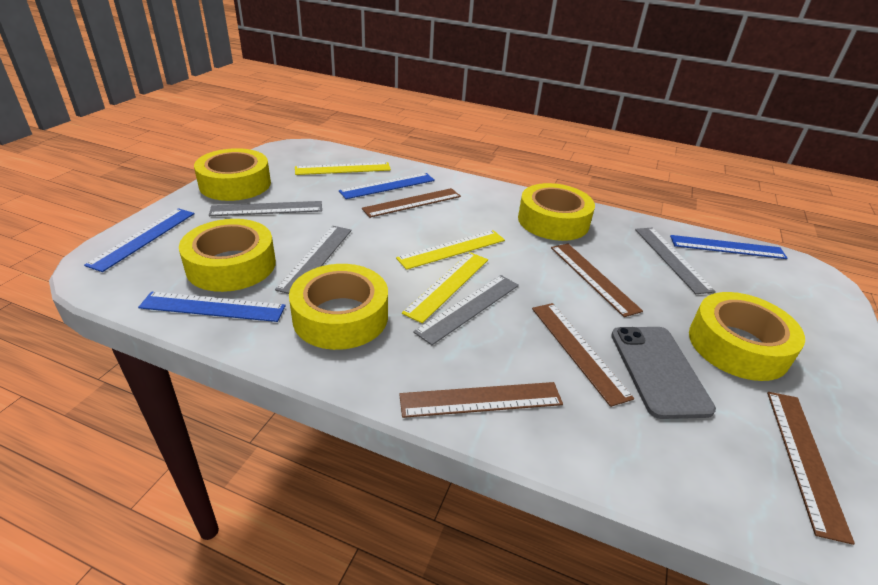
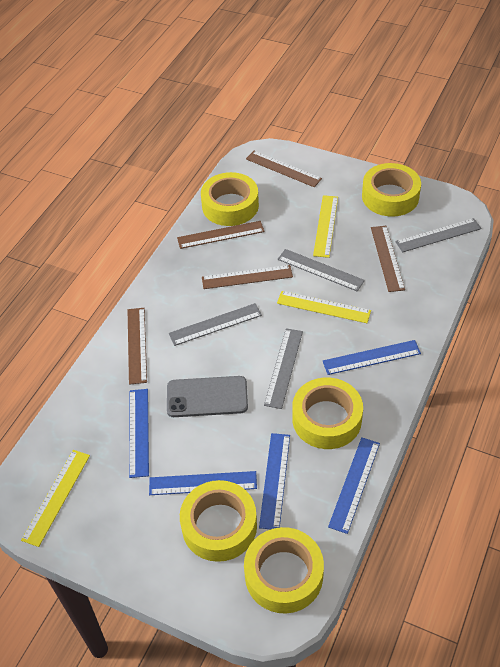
blue ruler: [84,208,195,272] [138,292,286,322] [339,173,435,199] [670,235,788,259] = 4 -> [129,389,149,478] [149,471,257,495] [259,433,290,529] [323,340,421,375] [328,437,380,534] = 5

